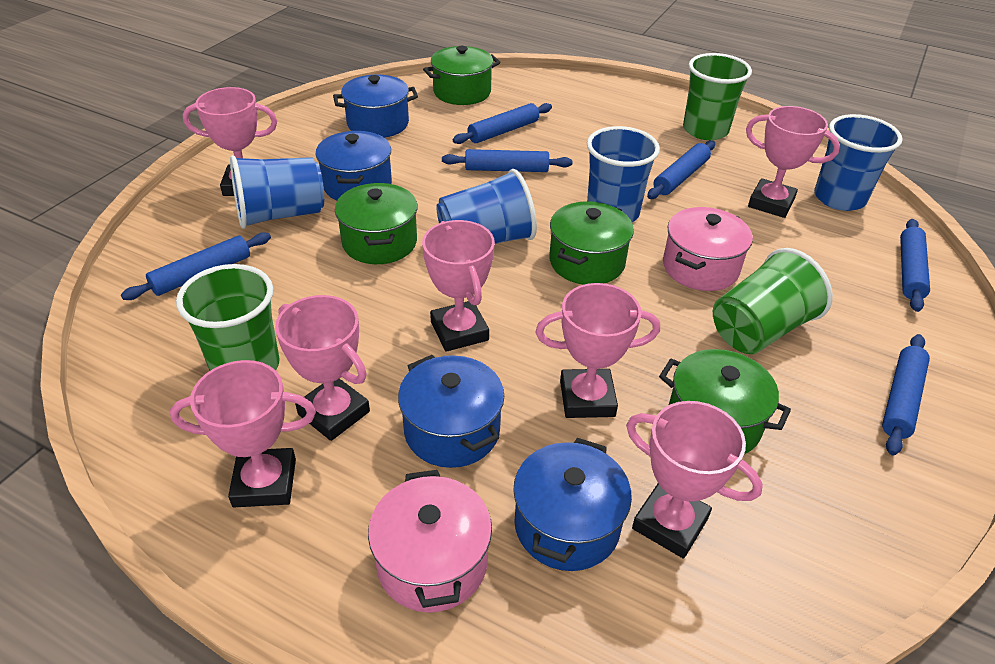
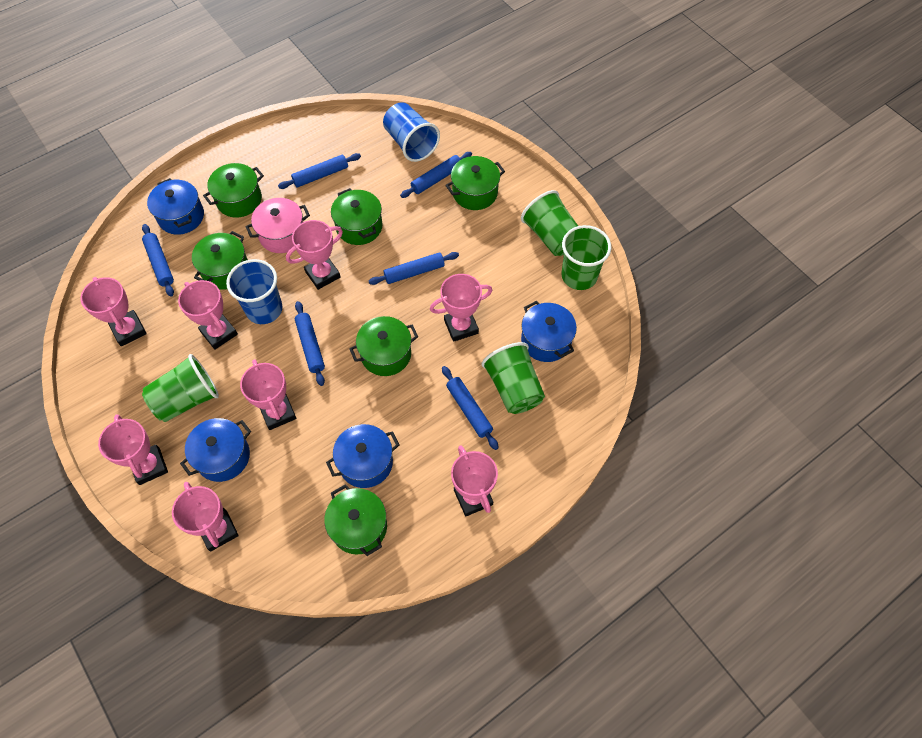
blue cup: [230,155,324,229] [436,169,537,244] [587,126,660,222] [814,114,903,211] = 4 -> [226,259,283,324] [383,102,440,162] = 2
green cup: [176,264,280,371] [683,53,752,140] [713,248,833,354] = 3 -> [142,354,219,422] [482,342,545,414] [521,190,578,256] [562,225,611,290] = 4
green pot: [335,183,417,264] [423,46,500,105] [549,201,634,285] [659,349,791,454] = 4 -> [192,231,248,290] [203,163,264,218] [324,484,387,556] [331,188,382,245] [349,316,418,376] [445,156,505,210] = 6
pink pot: [368,470,492,613] [663,207,753,291] = 2 -> [246,198,310,253] = 1
pink trophy: [170,360,316,507] [183,87,277,196] [275,295,370,441] [422,220,495,352] [535,283,660,418] [626,401,763,559] [746,106,840,218] = 7 -> [81,277,147,346] [98,414,168,485] [172,482,239,552] [178,280,238,350] [240,359,296,430] [286,220,343,290] [430,274,492,342] [451,445,498,516] = 8

